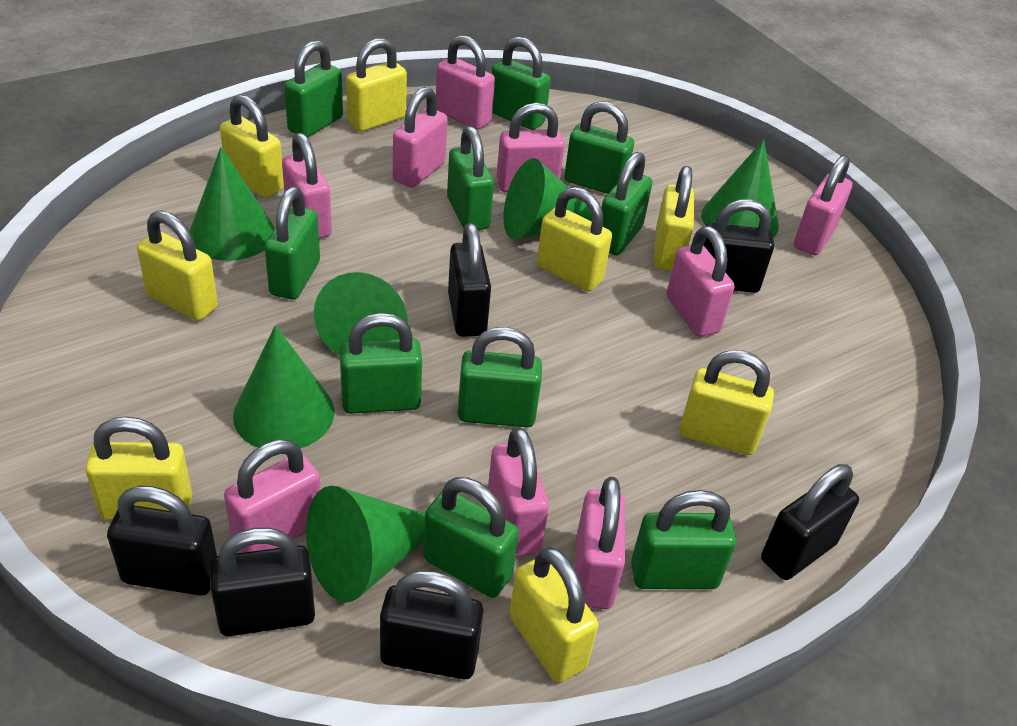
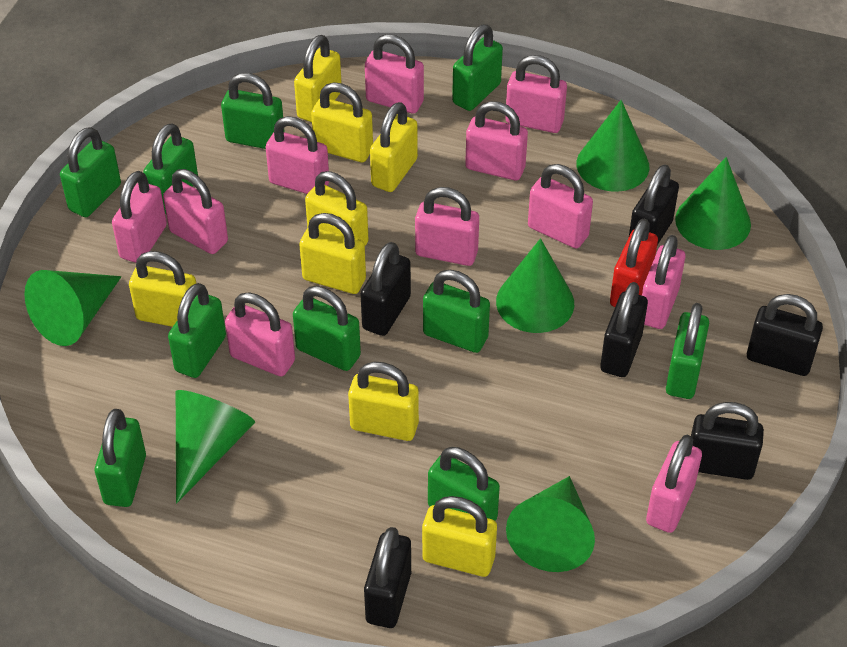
pink padlock: [224,440,321,553] [282,133,332,239] [393,87,448,188] [436,35,495,130] [488,427,549,557] [496,103,565,192] [575,477,625,609] [666,226,734,337] [794,155,852,256] = 9 -> [112,171,167,263] [163,169,228,254] [225,292,295,377] [266,116,329,194] [365,34,424,114] [415,187,479,266] [465,101,528,181] [505,55,567,133] [528,164,593,249] [642,235,685,329] [646,435,702,533] = 11
red padlock: none = 0 -> [610,219,658,307] = 1

